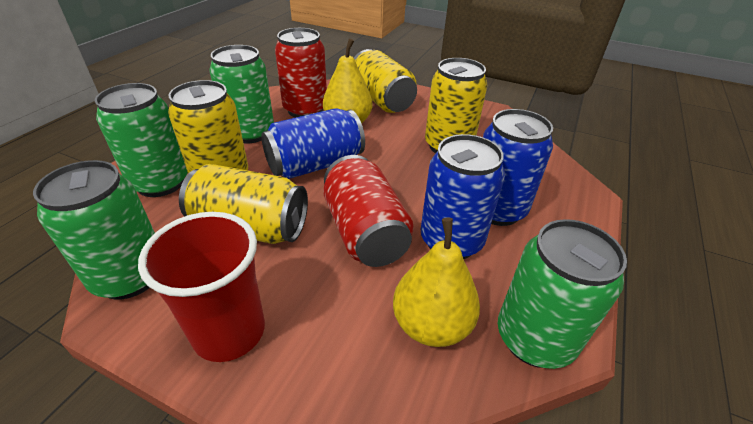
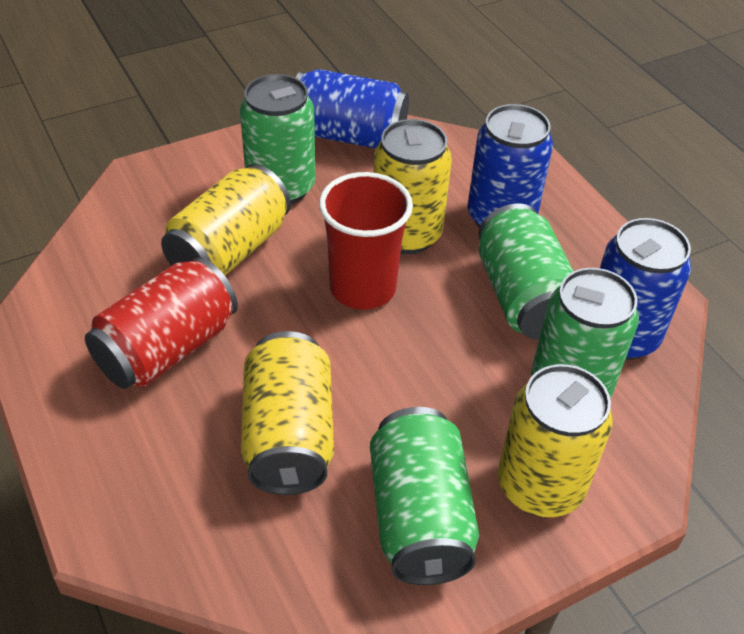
red can: [275,28,327,118] [323,155,414,267] = 2 -> [85,257,238,389] = 1
yellow pear: [323,38,372,123] [393,217,480,347] = 2 -> none = 0

